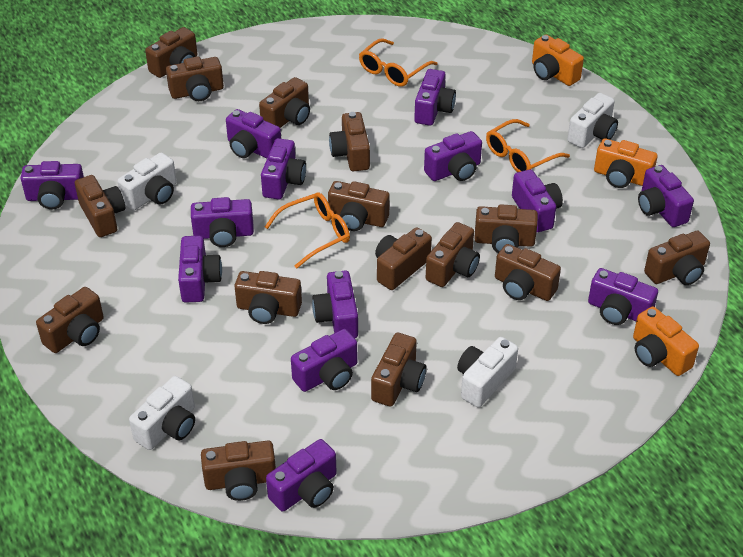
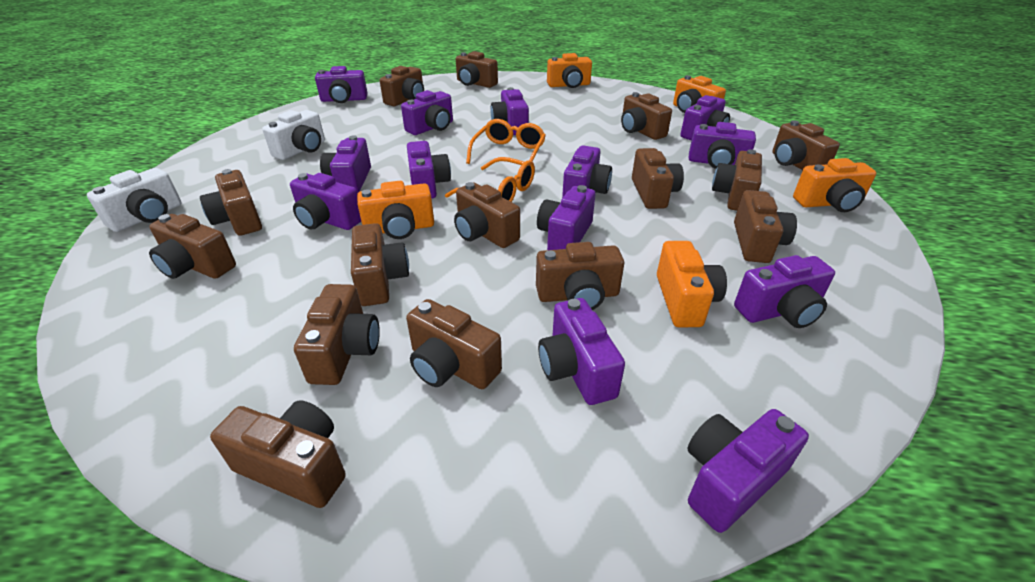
orange camera: [532,35,584,86] [594,138,658,188] [633,306,699,376] = 3 -> [357,181,434,239] [547,53,592,88] [657,241,727,327] [673,75,726,113] [793,158,876,212] = 5
orange glasses: [265,192,350,269] [359,38,438,87] [486,119,570,172] = 3 -> [445,157,535,202] [466,119,546,164] = 2
white camera: [118,153,177,210] [129,376,195,450] [457,337,518,408] [567,93,618,148] = 4 -> [87,168,181,232] [262,110,325,160] = 2

